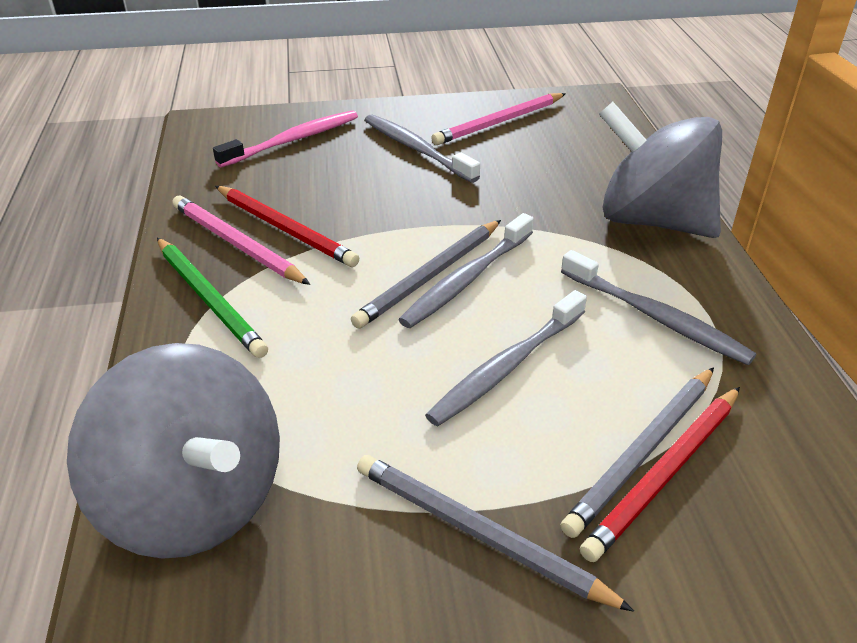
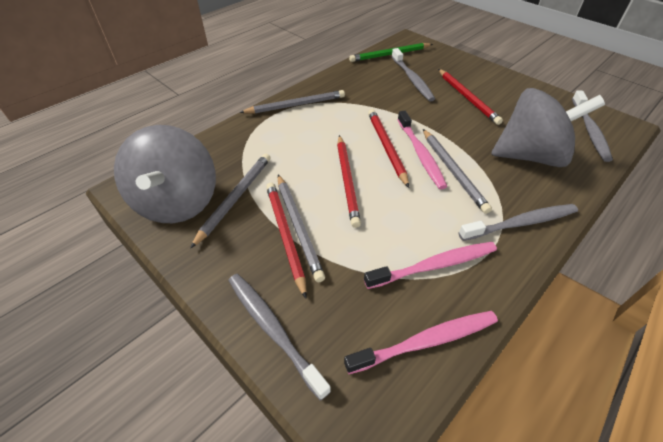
grey pencil: [351,220,501,329] [357,455,634,612] [560,367,714,538] = 3 -> [190,154,271,249] [239,90,345,114] [278,175,325,282] [423,129,492,214] = 4
pink pencil: [172,196,310,285] [431,93,566,145] = 2 -> none = 0
pink toothbrush: [213,110,358,167] = 1 -> [344,311,498,374] [364,242,497,289] [398,111,447,189] = 3
red pencil: [215,186,359,267] [580,387,740,562] = 2 -> [266,182,307,299] [337,135,361,228] [368,109,409,188] [438,69,503,125] = 4

